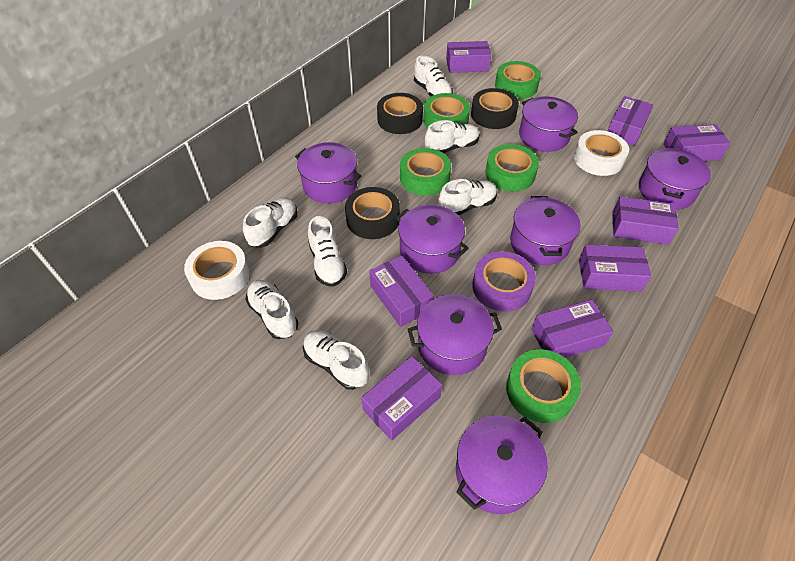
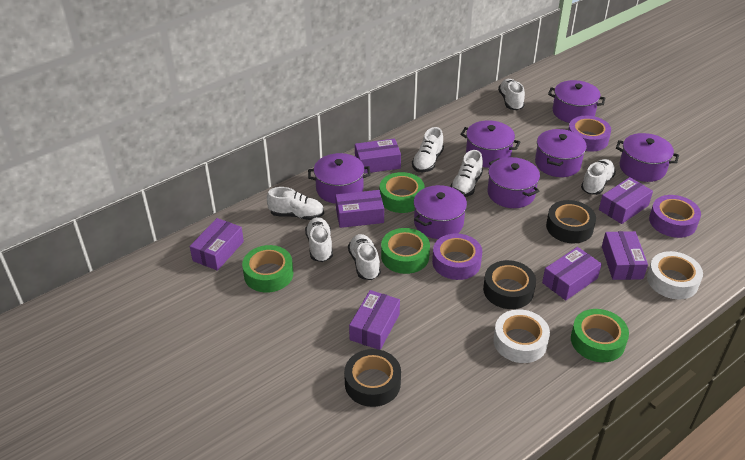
green tape: [400,148,451,196] [423,93,470,128] [485,144,539,191] [495,61,541,99] [506,349,581,423] = 5 -> [242,245,293,293] [380,172,425,213] [381,228,430,274] [571,309,629,362] = 4
purple box: [361,356,442,441] [369,255,434,327] [446,41,491,73] [531,299,614,358] [579,244,651,292] [608,96,654,146] [612,197,679,245] [663,124,731,161] = 8 -> [190,218,244,271] [335,190,384,228] [349,290,400,350] [355,138,401,174] [542,247,602,300] [599,177,653,224] [602,231,648,280] = 7
purple tape: [472,251,536,312] = 1 -> [432,234,482,280] [568,116,611,152] [649,195,701,238] = 3

